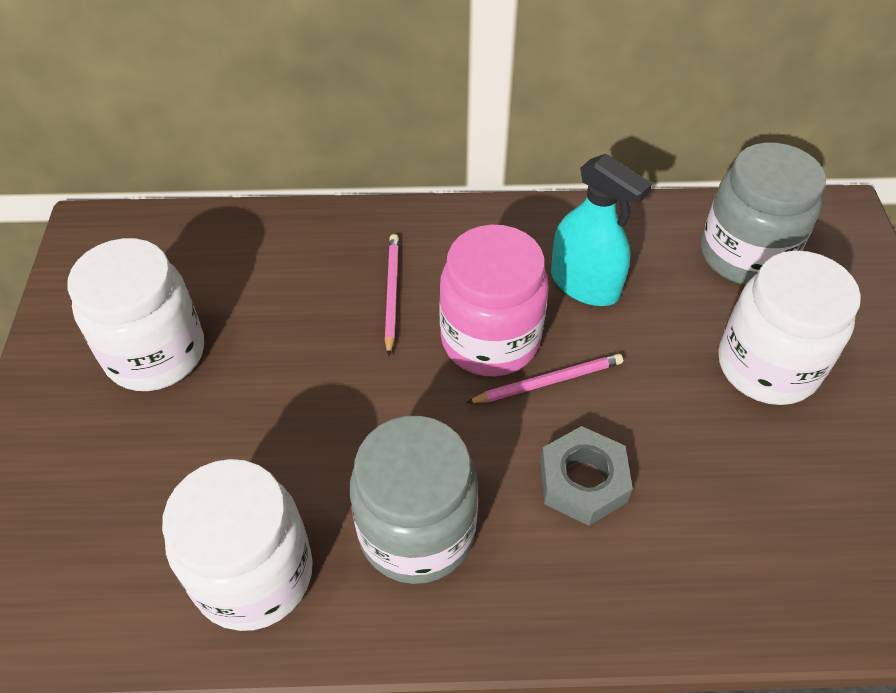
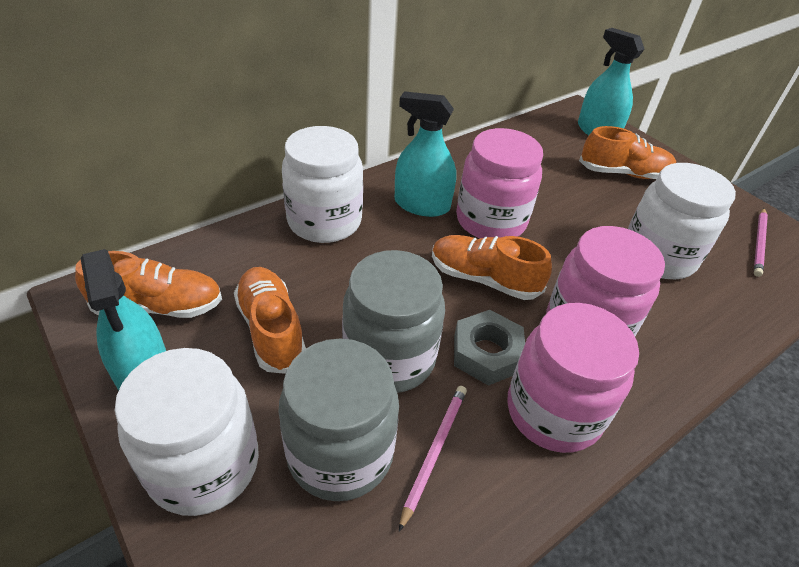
orange shoe: none = 0 -> [75,251,222,318] [234,267,306,374] [432,235,552,300] [579,126,676,179] = 4
pink jar: [439,225,549,376] = 1 -> [456,128,543,238] [507,303,639,453] [546,226,665,336] = 3
turquoise spray bottle: [551,154,652,306] = 1 -> [81,249,166,391] [395,91,456,217] [578,28,644,135] = 3

